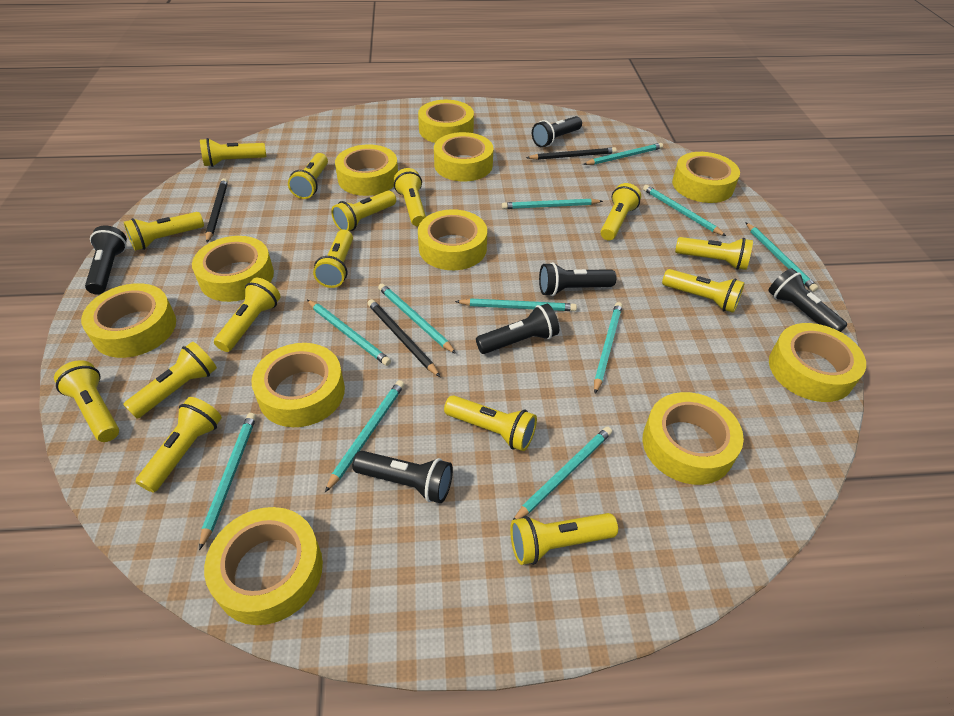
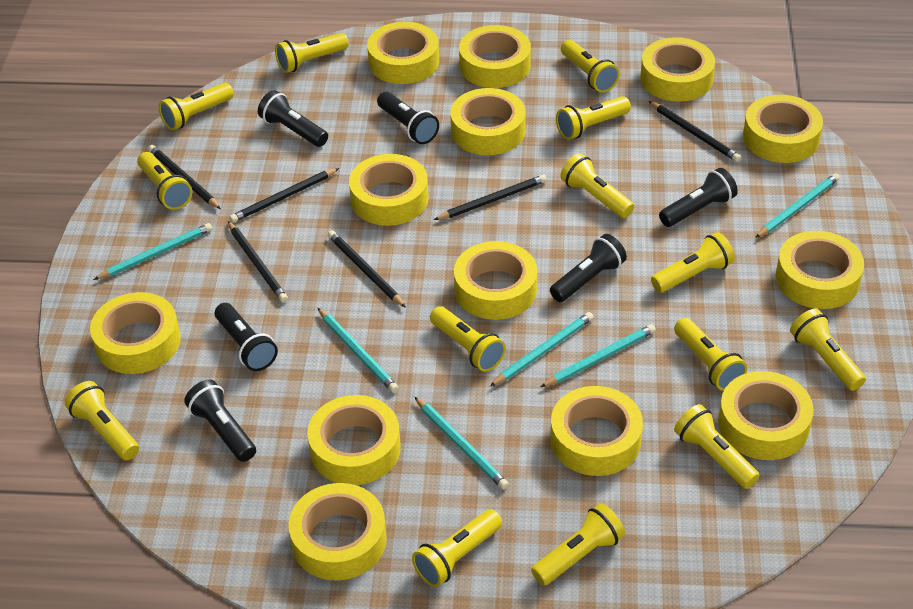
black pencil: [206,178,228,243] [368,299,440,377] [526,147,617,160] = 3 -> [148,145,221,209] [228,221,288,303] [230,168,339,223] [328,231,406,308] [434,175,547,220] [649,101,741,162] = 6
turquoise pencil: [199,413,256,550] [307,300,391,366] [325,380,404,492] [378,284,456,354] [455,298,577,311] [502,199,603,209] [513,427,612,520] [583,143,663,165] [594,302,622,394] [643,185,726,236] [745,222,819,292] = 11 -> [93,223,212,280] [318,308,398,393] [415,397,509,489] [490,312,594,386] [541,324,656,387] [755,173,840,238] = 6
yellow flashlight: [54,360,119,442] [123,341,217,419] [124,212,204,251] [136,397,222,492] [200,138,266,167] [214,278,280,352] [288,153,328,199] [313,230,353,288] [331,191,396,231] [394,168,426,227] [444,395,537,451] [510,513,618,565] [600,183,641,240] [662,269,744,313] [675,237,753,270] = 15 -> [65,381,139,460] [137,152,192,210] [159,83,234,130] [275,33,349,73] [412,509,502,587] [430,306,506,372] [531,503,625,586] [556,96,631,140] [560,153,634,218] [561,40,620,92] [651,232,735,293] [674,318,747,391] [674,404,760,489] [790,309,866,391] = 14
yellow tape: [81,283,176,358] [192,236,274,302] [204,507,323,625] [251,343,345,427] [335,144,398,196] [418,100,474,143] [418,209,487,270] [434,132,493,181] [643,392,744,485] [672,152,740,203] [769,323,866,402] = 11 -> [90,292,181,374] [288,483,387,581] [307,395,401,485] [349,154,429,226] [367,22,439,84] [450,88,526,155] [454,241,538,320] [459,25,531,88] [550,386,643,476] [640,37,715,102] [718,371,814,460] [743,95,823,163] [776,231,864,309] = 13

